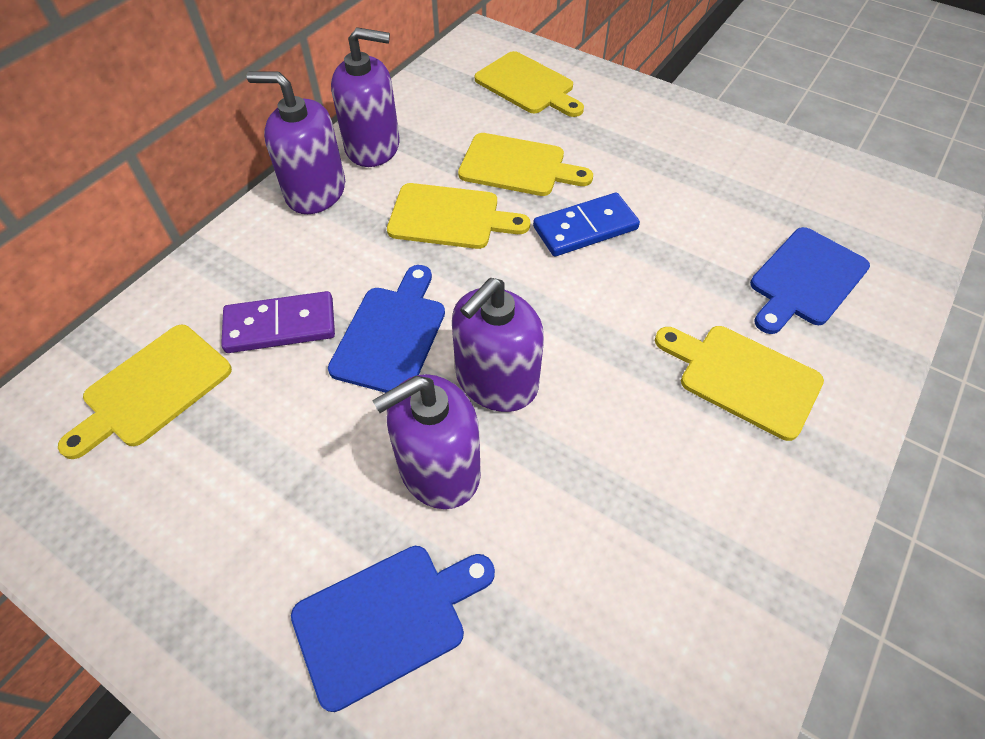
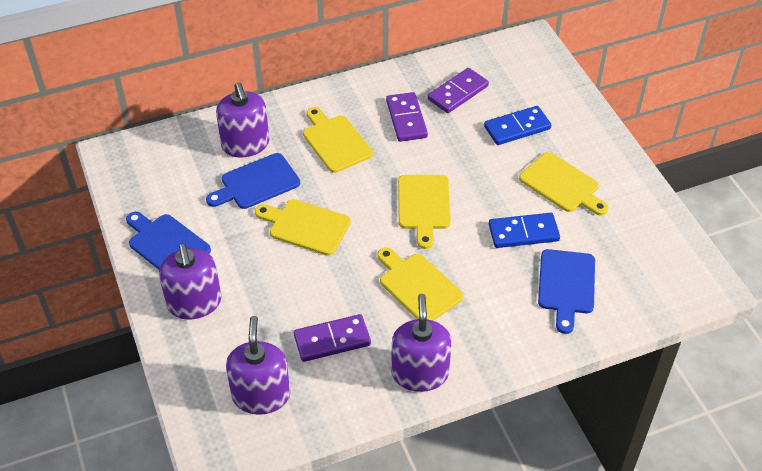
blue domino: [533,193,640,257] = 1 -> [484,106,551,145] [489,213,560,248] = 2
purple domino: [221,291,335,353] = 1 -> [294,314,371,362] [386,92,428,142] [428,68,489,113] = 3

